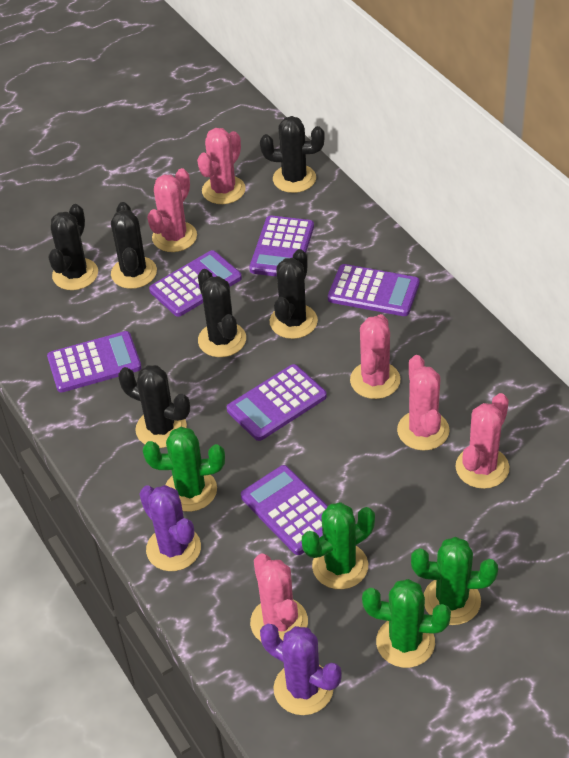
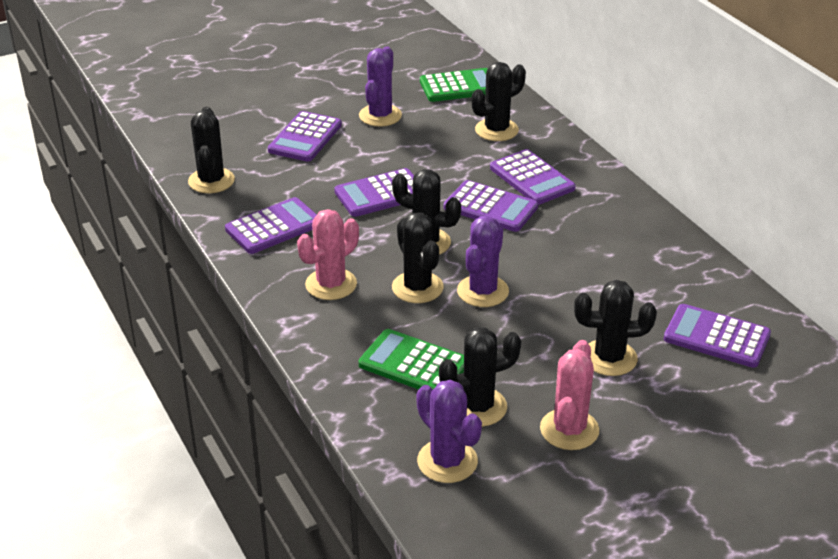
green cactus: [143,427,225,512] [302,502,375,589] [362,579,451,668] [411,537,498,625] = 4 -> none = 0
green calculator: none = 0 -> [359,329,464,390] [420,68,488,102] = 2
pink cactus: [147,168,197,252] [197,128,246,204] [250,553,308,641] [350,314,400,399] [397,355,450,451] [456,393,509,489] = 6 -> [297,209,359,300] [540,340,599,450] = 2
purple cactus: [139,485,201,571] [260,624,342,715] = 2 -> [359,46,402,127] [417,380,482,483] [457,216,509,307] = 3

